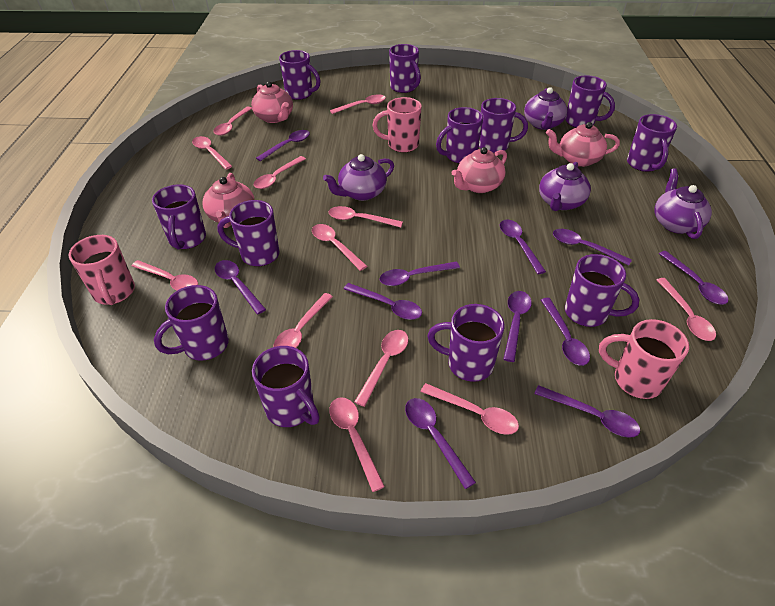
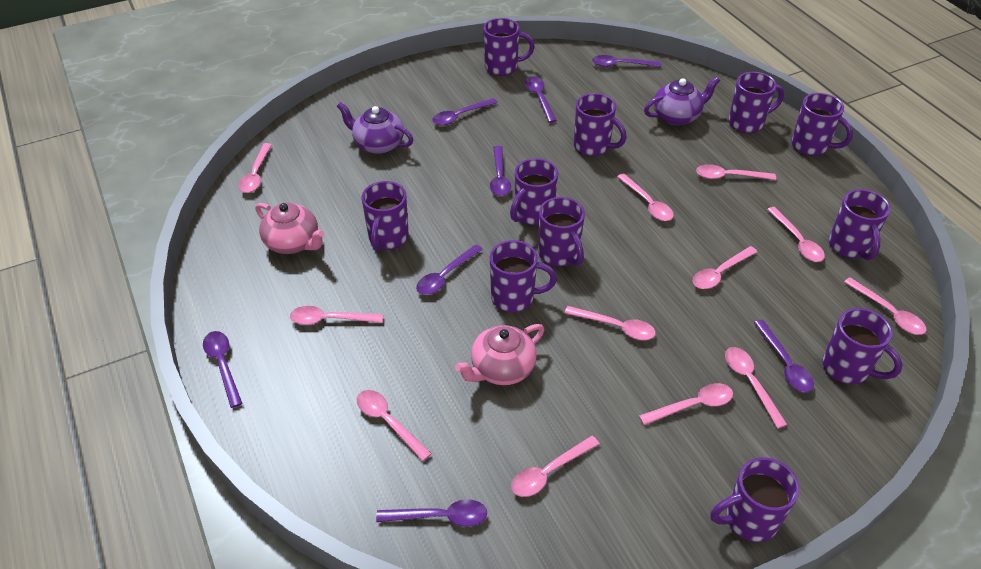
pink mug: [68,235,135,305] [372,97,422,153] [599,319,689,399] = 3 -> none = 0
pink teapot: [202,173,255,228] [251,81,293,123] [452,147,507,193] [546,122,620,167] = 4 -> [256,203,325,254] [455,324,544,385] = 2
purple mug: [152,184,206,249] [154,285,229,361] [217,200,279,266] [252,346,320,427] [279,50,320,100] [389,44,421,93] [427,304,504,382] [436,107,483,163] [479,98,528,153] [565,75,615,128] [565,254,640,327] [627,114,677,172] = 12 -> [362,181,409,251] [483,18,535,76] [490,240,557,312] [510,158,558,225] [538,197,585,266] [574,93,627,156] [710,457,800,542] [728,72,784,133] [791,93,853,156] [822,308,903,384] [829,189,890,260] = 11
purple spoon: [214,260,266,314] [256,130,310,161] [344,283,422,320] [379,261,460,286] [405,398,476,489] [500,219,546,274] [503,291,532,362] [534,385,640,438] [541,298,590,366] [553,229,632,265] [659,251,728,305] = 11 -> [203,331,243,408] [376,499,487,527] [416,245,483,295] [432,98,498,125] [490,146,511,196] [525,76,557,123] [592,55,661,67] [754,320,814,393] = 8
purple teapot: [323,154,394,201] [524,87,567,130] [539,162,591,211] [655,168,712,239] = 4 -> [337,102,413,154] [644,77,720,125] = 2

